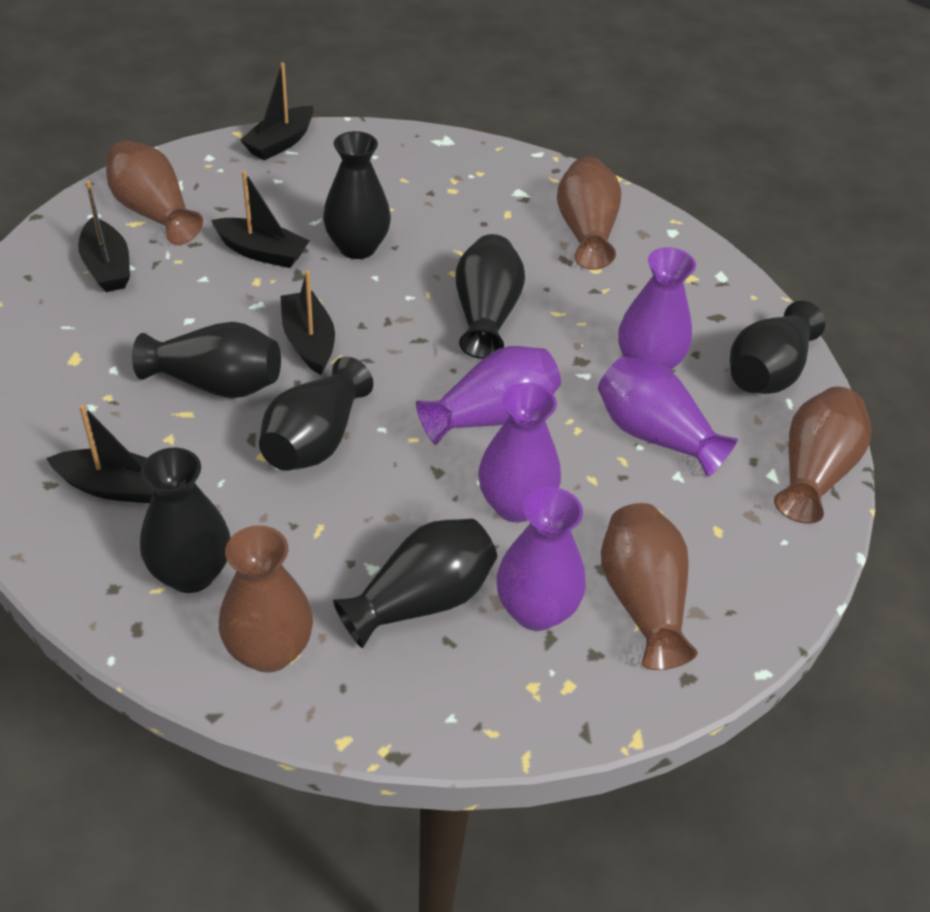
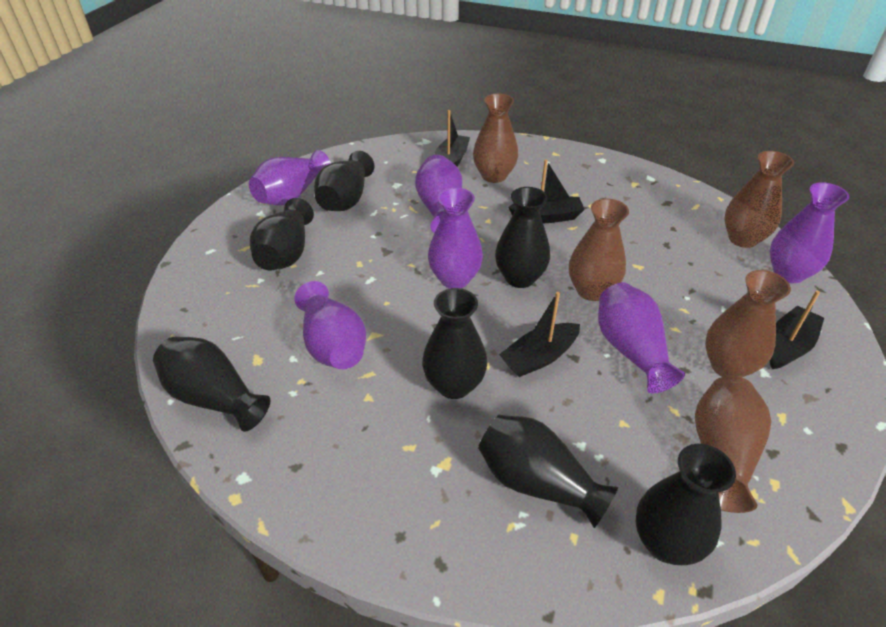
black boat: [46,404,154,503] [78,181,130,292] [211,171,309,268] [240,63,314,161] [281,271,335,375] = 5 -> [434,110,470,166] [499,292,580,377] [508,159,585,223] [770,291,824,369] = 4
purple vase: [416,346,561,445] [478,382,561,523] [497,487,586,631] [598,357,738,477] [618,247,696,370] = 5 -> [249,150,331,206] [294,281,366,369] [415,155,462,233] [428,188,483,288] [598,283,685,393] [770,182,849,283] = 6

